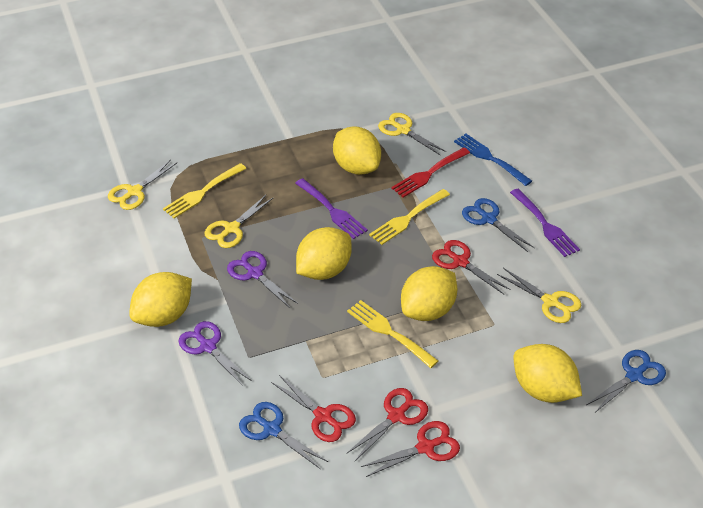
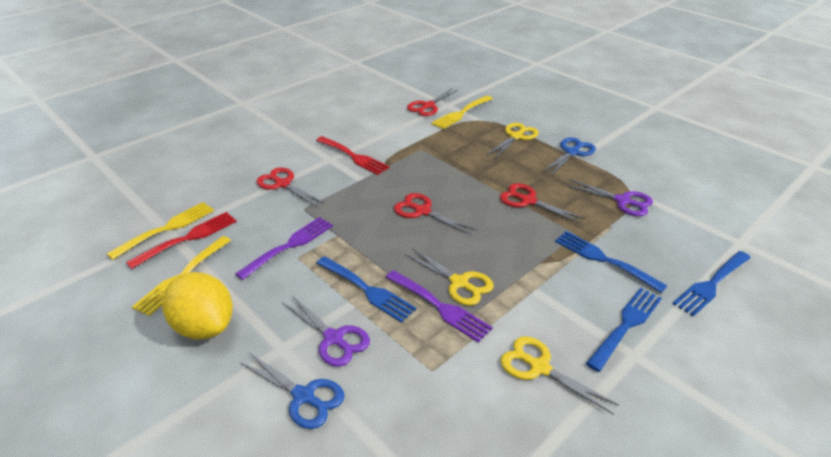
blue fork: [454,134,532,186] = 1 -> [317,256,416,323] [555,231,667,293] [586,288,662,372] [672,251,751,317] = 4
blue scissors: [239,402,328,469] [462,198,534,252] [586,350,666,412] = 3 -> [239,353,345,429] [543,137,596,175] = 2
red fork: [391,147,470,198] = 1 -> [126,212,237,269] [316,136,390,175] = 2
yellow lemon: [129,272,192,327] [296,227,352,280] [333,126,381,175] [401,266,457,321] [513,344,582,403] = 5 -> [162,272,233,339] = 1
yellow scissors: [108,160,177,210] [205,195,274,248] [378,113,446,155] [497,268,581,323] = 4 -> [405,248,494,306] [487,123,539,159] [501,336,619,414] = 3

